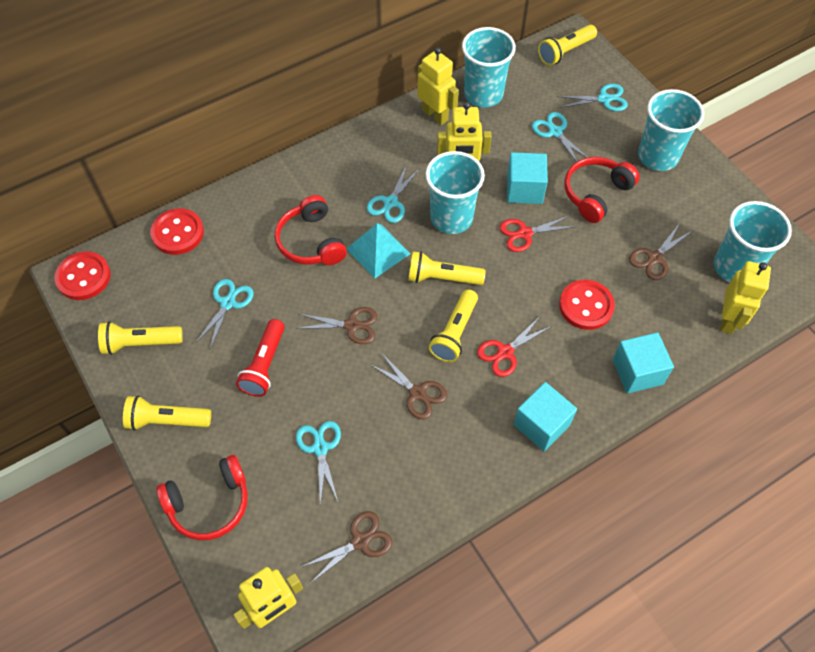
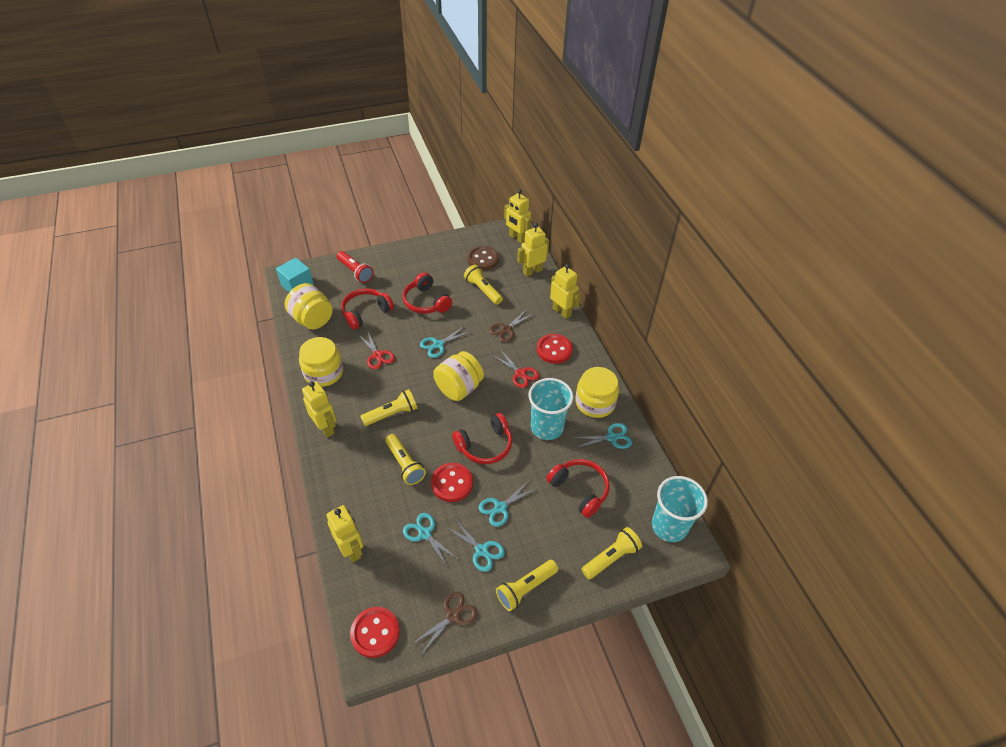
brown button: none = 0 -> [467,246,499,270] = 1
brown scissors: [296,307,377,344] [301,511,392,583] [370,354,447,419] [629,223,692,280] = 4 -> [412,592,477,655] [489,309,533,342] = 2
red headphones: [156,455,248,541] [274,195,347,265] [565,157,640,223] = 3 -> [341,288,394,330] [403,272,452,314] [452,413,512,464] [546,459,610,518] = 4
turquoise cube: [507,152,548,204] [514,382,577,451] [612,332,674,393] = 3 -> [276,258,314,292] = 1
turquoise cup: [425,151,485,234] [462,27,516,107] [638,89,704,171] [714,201,792,283] = 4 -> [529,378,573,440] [652,476,708,542] = 2
turquoise pyramid: [346,223,411,278] = 1 -> none = 0
yellow jar: none = 0 -> [285,283,333,329] [299,337,343,387] [433,351,484,401] [575,367,619,418] = 4
yellow robot: [233,567,303,629] [417,47,459,125] [437,102,492,161] [720,261,771,334] = 4 -> [302,381,336,438] [327,505,363,562] [504,189,531,244] [517,223,549,277] [550,264,581,319] = 5

